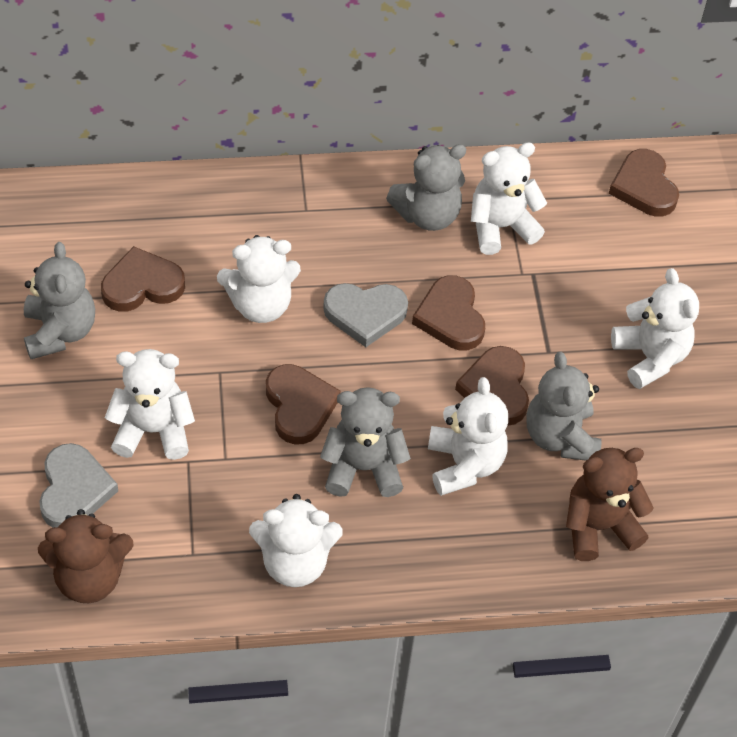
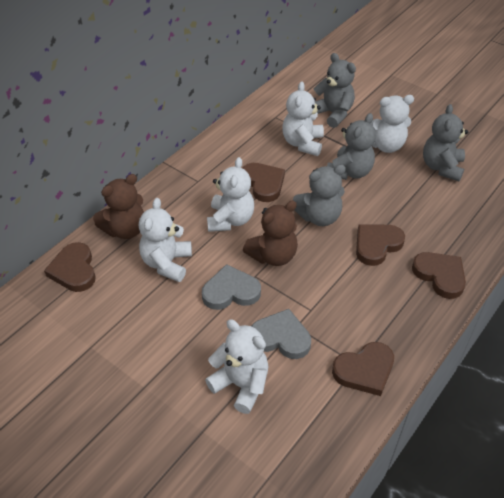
white teddy bear: [105,349,195,460] [217,235,301,323] [249,494,343,587] [428,377,508,496] [471,142,547,255] [611,268,699,389] = 6 -> [139,198,192,282] [205,319,269,414] [207,157,254,232] [282,82,324,156] [370,95,414,153] = 5

